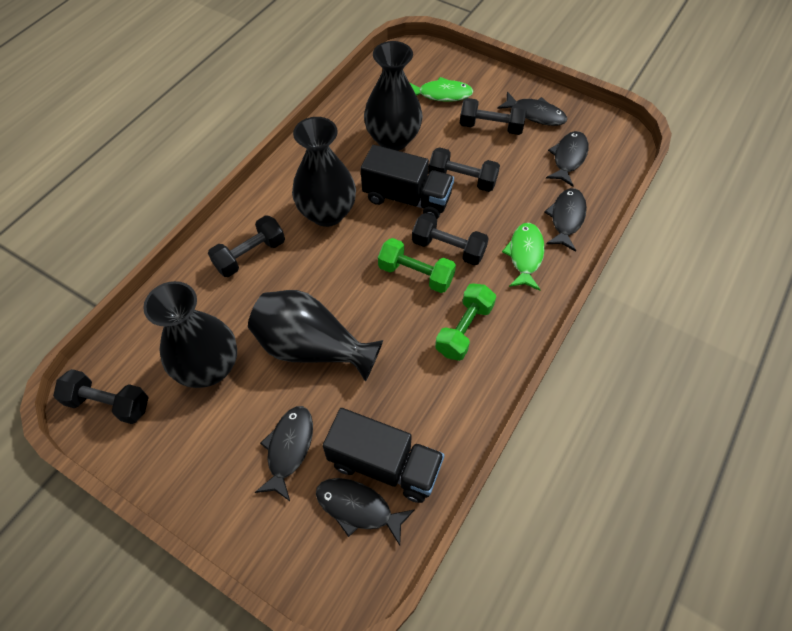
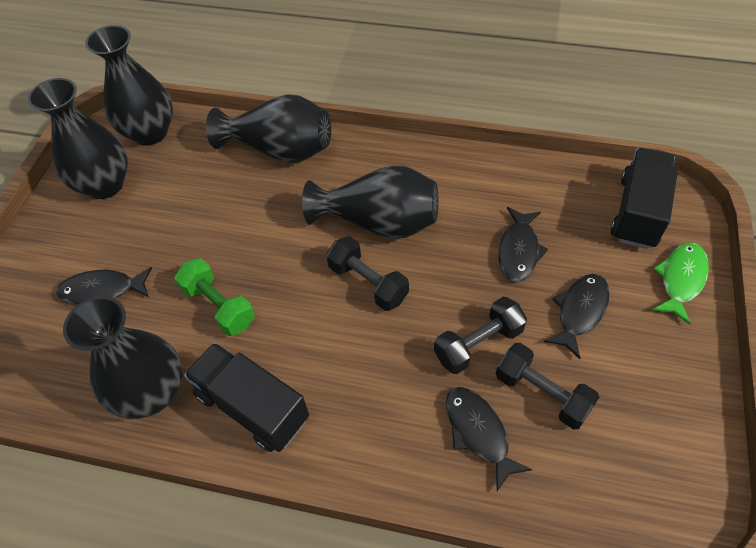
black dumbbell: [53,369,149,424] [208,215,285,277] [412,213,489,266] [428,147,500,192] [459,98,527,135] = 5 -> [326,236,409,311] [434,297,527,374] [495,343,600,429] = 3
black fish: [254,406,313,501] [316,478,415,546] [497,92,567,126] [544,188,587,252] [546,131,589,187] = 5 -> [56,267,152,304] [446,387,532,491] [498,207,548,282] [544,274,610,359] = 4
black vase: [143,281,237,388] [248,290,383,382] [292,117,356,227] [364,41,423,151] = 4 -> [28,78,128,199] [63,296,182,419] [85,25,173,146] [206,94,331,163] [302,165,438,239] = 5
green dumbbell: [378,238,456,293] [435,283,496,361] = 2 -> [174,258,255,336] = 1
green fish: [409,77,474,102] [502,223,545,291] = 2 -> [652,242,709,325] = 1

